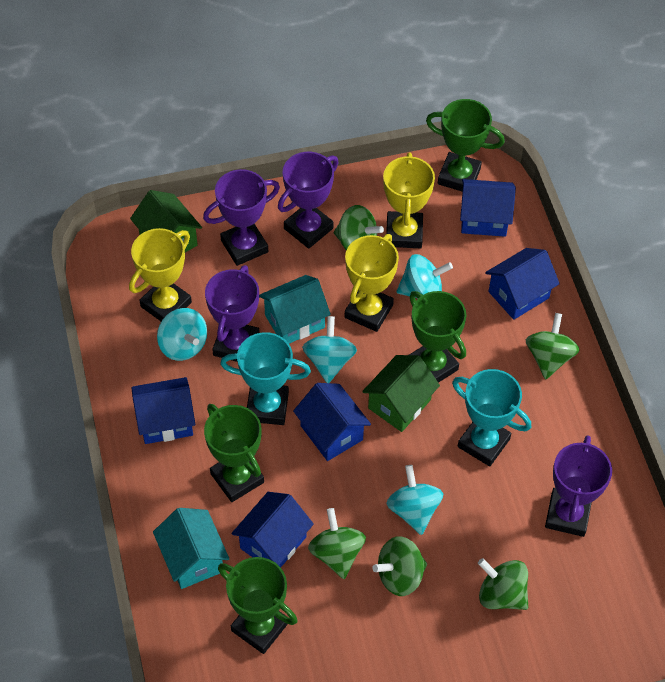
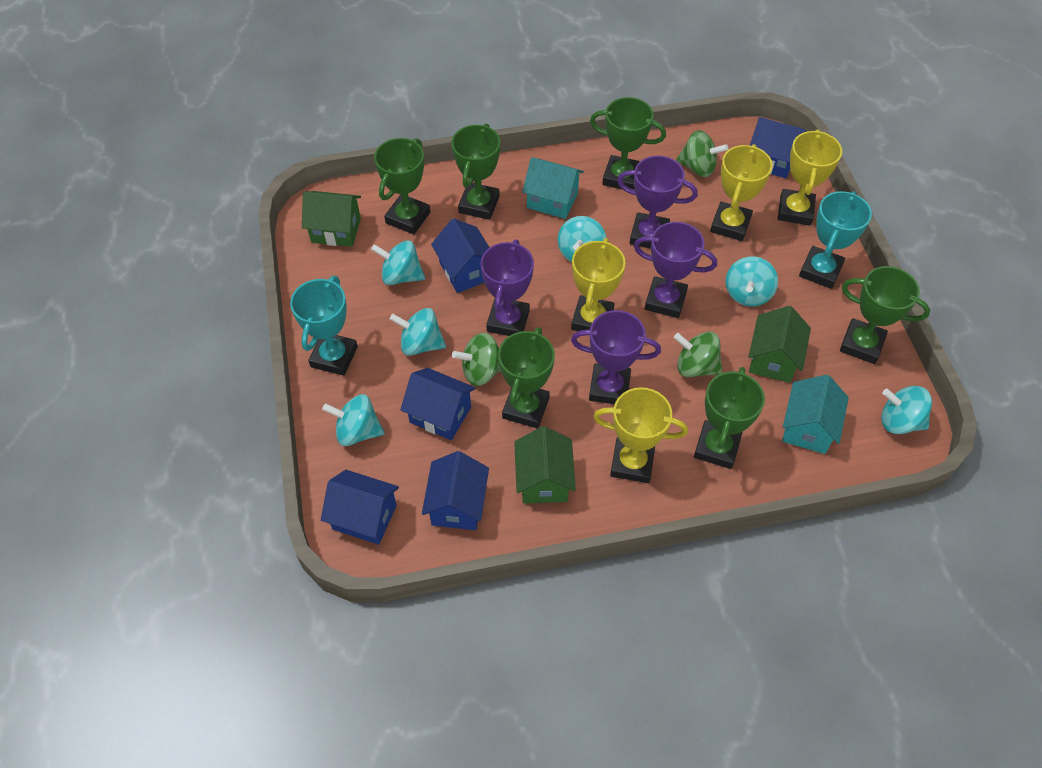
green house: [130,190,202,253] [362,355,440,432] = 2 -> [302,191,361,247] [514,426,576,504] [748,306,811,383] = 3
green spinning top: [308,508,366,579] [334,205,384,250] [372,536,427,596] [478,558,528,610] [526,313,579,379] = 5 -> [452,333,501,386] [674,332,722,377] [676,130,728,177] = 3
green trophy: [204,404,264,502] [218,557,298,654] [409,291,466,383] [426,99,505,192] = 4 -> [374,138,430,234] [452,123,500,220] [498,327,555,428] [590,97,666,190] [694,367,765,469] [840,266,930,364] = 6
turquoise spinning top: [157,308,207,361] [302,316,357,383] [386,465,443,535] [396,254,453,299] = 4 -> [322,394,385,446] [371,240,425,285] [390,308,446,356] [558,216,606,262] [726,256,778,307] [881,386,932,434] = 6
yellow trophy: [129,228,192,321] [345,234,399,332] [383,153,435,249] = 3 -> [571,238,626,331] [593,387,688,483] [710,144,773,241] [778,129,842,226] = 4

